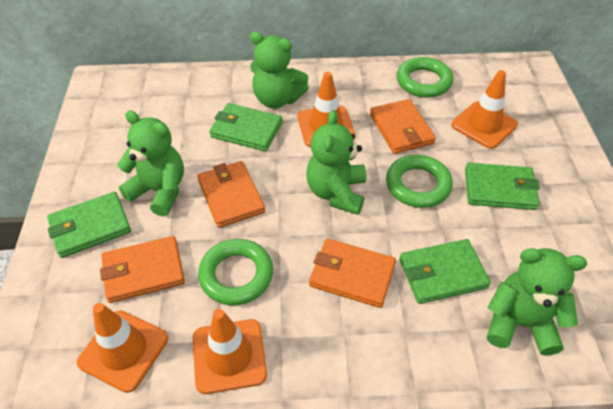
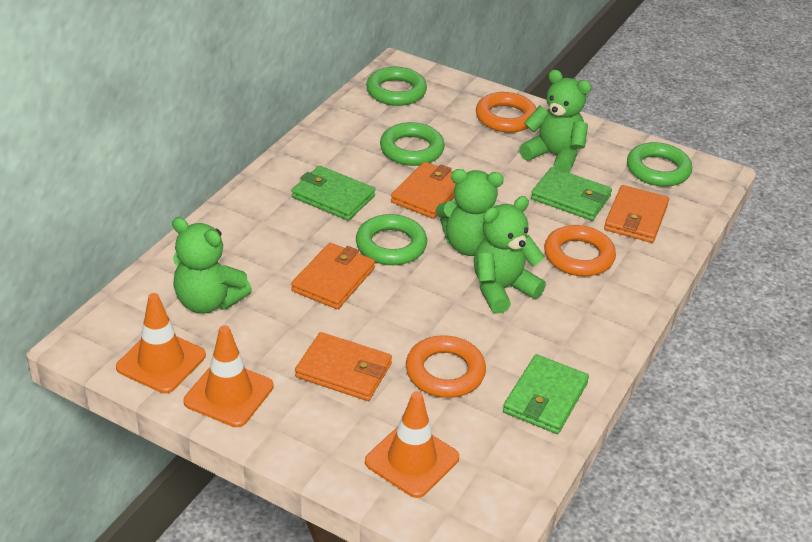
green ring: [198,239,273,305] [386,155,453,208] [397,57,453,98] = 3 -> [356,214,427,265] [366,67,427,106] [380,122,445,166] [627,142,692,187] = 4
green wallet: [47,192,131,258] [209,103,282,151] [399,239,491,304] [465,163,540,210] = 4 -> [292,166,375,221] [503,354,589,434] [531,167,612,221] = 3
orange ring: none = 0 -> [406,335,486,398] [476,92,537,133] [544,225,616,277] = 3
orange traffic cone: [77,303,168,393] [193,309,267,394] [298,72,356,147] [451,70,518,149] = 4 -> [116,293,206,393] [184,325,274,427] [365,391,459,498] = 3

